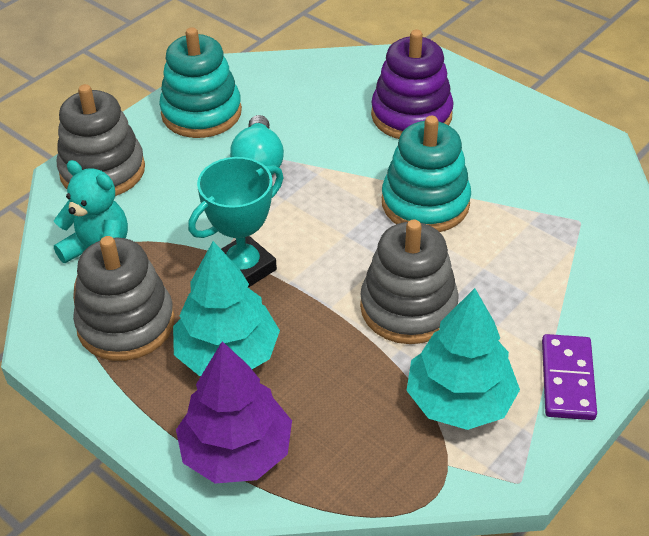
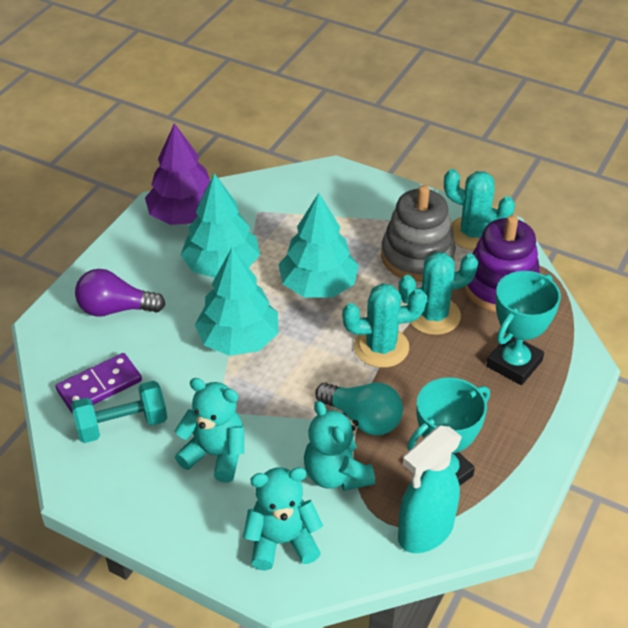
grey stacking toy: [57,84,145,196] [73,236,175,361] [360,220,459,344] = 3 -> [381,185,456,282] = 1
purple light bulb: none = 0 -> [75,269,166,317] = 1
turquoise cactus: none = 0 -> [342,283,427,368] [399,252,478,335] [444,169,515,250] = 3
turquoise dumbbell: none = 0 -> [71,381,167,443] = 1
turquoise spray bottle: none = 0 -> [398,426,462,553] = 1
turquoise stacking toy: [159,27,242,138] [382,116,471,232] = 2 -> none = 0
turquoise teddy bear: [54,160,128,263] = 1 -> [175,378,244,483] [243,468,323,571] [304,401,375,491] = 3
turquoise tree: [173,241,280,376] [406,288,520,430] = 2 -> [181,173,260,278] [195,247,278,356] [278,193,359,298] = 3
turquoise trophy: [188,157,283,288] = 1 -> [407,377,490,486] [486,271,561,385] = 2

